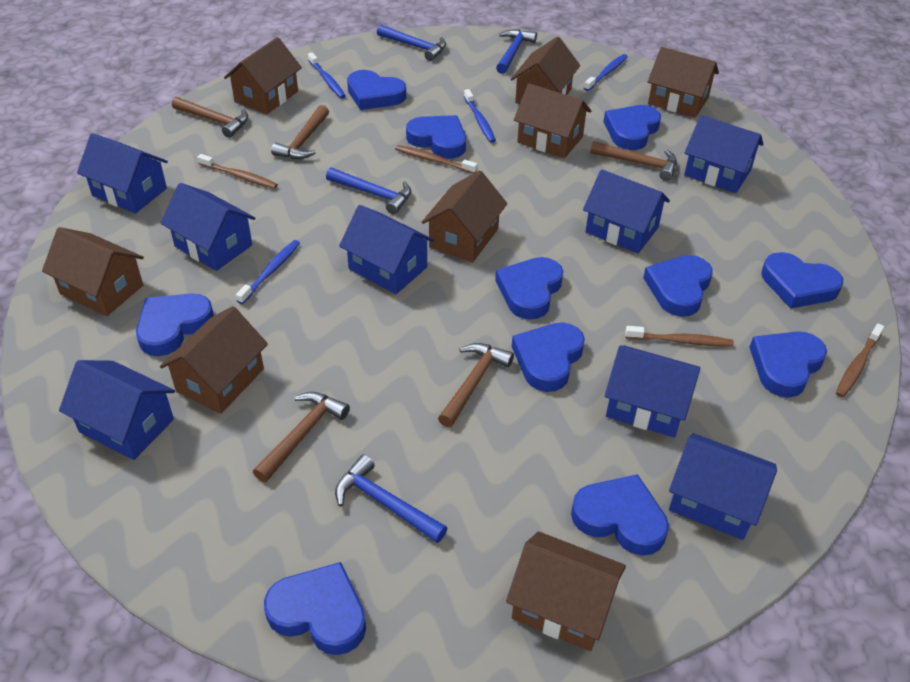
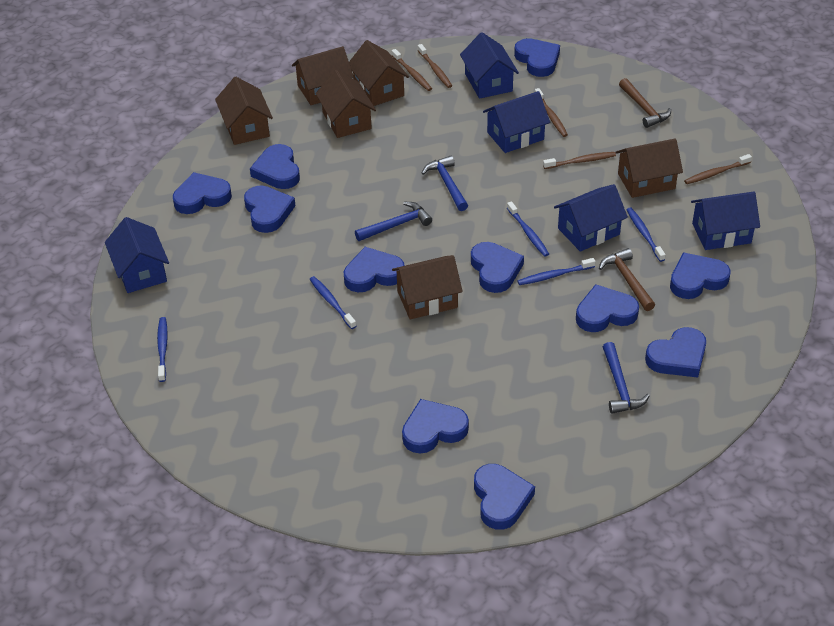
blue hammer: [326,167,411,214] [335,455,447,543] [377,25,446,61] [496,29,537,74] = 4 -> [355,202,432,241] [422,156,468,211] [603,342,650,414] = 3
blue house: [59,360,175,460] [77,133,168,214] [161,183,255,271] [339,205,434,294] [583,169,670,253] [605,345,700,438] [669,433,777,540] [684,115,763,193] = 8 -> [105,217,169,293] [460,32,519,99] [483,91,550,153] [554,184,628,252] [691,191,760,250] = 5
blue toothbrush: [236,240,300,304] [308,52,346,99] [464,89,496,143] [584,54,628,91] = 4 -> [157,317,168,382] [310,276,356,329] [507,201,549,257] [517,258,596,285] [626,208,666,262] = 5
brown hammer: [172,97,248,138] [253,392,350,482] [271,105,329,159] [438,343,514,427] [590,141,677,181] = 5 -> [599,248,655,311] [619,78,671,128] = 2
brown house: [42,227,144,316] [160,306,268,414] [224,37,302,114] [422,171,507,262] [506,531,626,651] [511,37,580,104] [514,83,591,158] [647,47,719,118] = 8 -> [215,77,273,145] [292,46,354,105] [316,70,376,138] [349,40,409,106] [392,255,463,319] [615,139,683,198] = 6
brown toothbrush: [197,154,278,189] [395,145,477,174] [625,326,734,347] [836,323,884,398] = 4 -> [392,49,432,91] [418,44,452,88] [535,88,568,137] [543,152,616,169] [684,154,752,184] = 5

